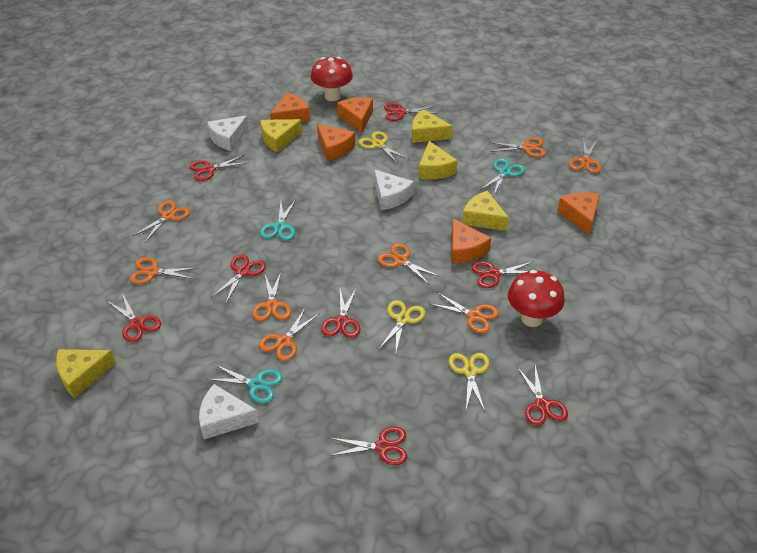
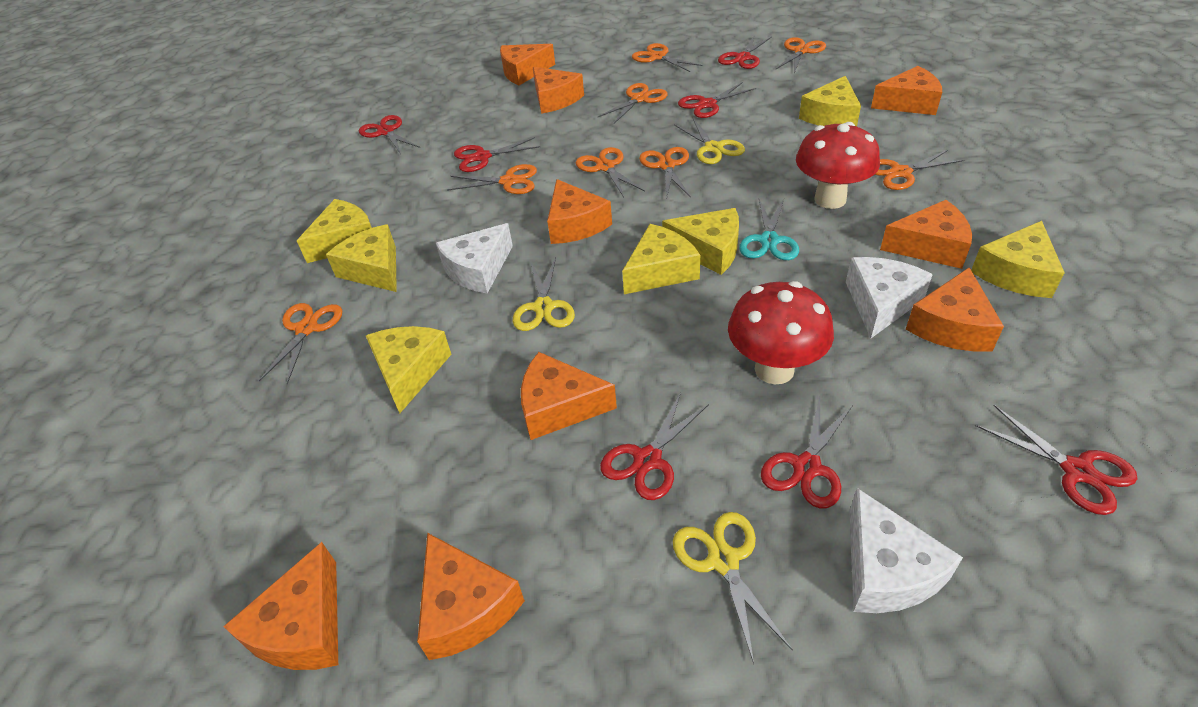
orange cheese: [270,93,310,122] [317,124,355,161] [337,97,373,133] [451,219,491,263] [557,192,600,235] = 5 -> [223,542,338,670] [417,533,525,660] [500,44,555,85] [521,352,617,440] [533,67,584,114] [547,179,612,244] [871,66,942,115] [880,200,972,269] [905,267,1004,352] = 9
red scissors: [107,293,161,342] [189,155,249,181] [211,254,266,303] [321,287,361,338] [329,427,407,465] [384,103,438,121] [471,261,534,288] [517,365,568,426] = 8 -> [359,115,420,154] [454,137,540,172] [600,392,709,500] [678,82,756,118] [718,36,772,69] [761,397,853,509] [975,405,1137,515] = 7
turquoise scissors: [206,364,283,403] [260,201,295,240] [480,158,525,194] = 3 -> [739,199,799,260] = 1
yellow cheese: [56,349,116,398] [261,119,302,153] [412,109,453,143] [418,141,457,179] [462,191,509,231] = 5 -> [297,199,372,263] [326,224,397,292] [366,326,452,413] [622,224,700,294] [662,208,739,275] [799,76,861,126] [971,221,1065,298] = 7

